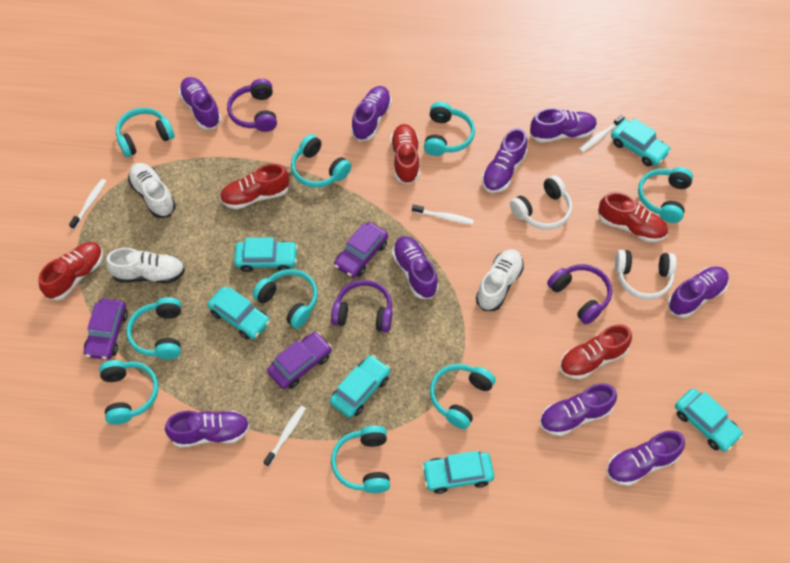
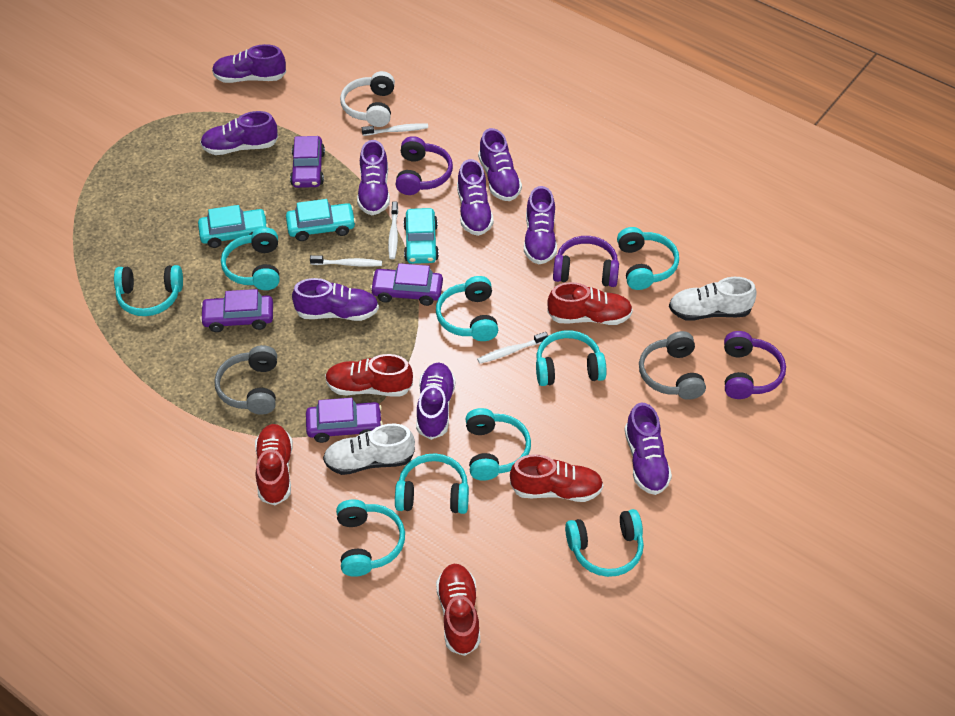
grey headphones: none = 0 -> [214,345,277,415] [639,331,706,400] = 2
purple car: [84,299,128,360] [267,332,332,389] [334,222,388,278] = 3 -> [200,289,273,332] [290,136,325,188] [306,398,383,443] [370,263,443,306] = 4
turquoise car: [207,287,270,340] [234,238,298,272] [330,355,390,418] [422,451,494,494] [611,118,671,166] [675,388,743,452] = 6 -> [198,205,268,248] [286,199,356,241] [403,208,439,264] = 3
white headphones: [510,175,572,230] [615,250,677,300] = 2 -> [340,71,395,127] = 1
white shoe: [106,248,185,283] [128,163,176,218] [476,249,524,311] = 3 -> [323,423,415,475] [669,277,756,321] = 2

